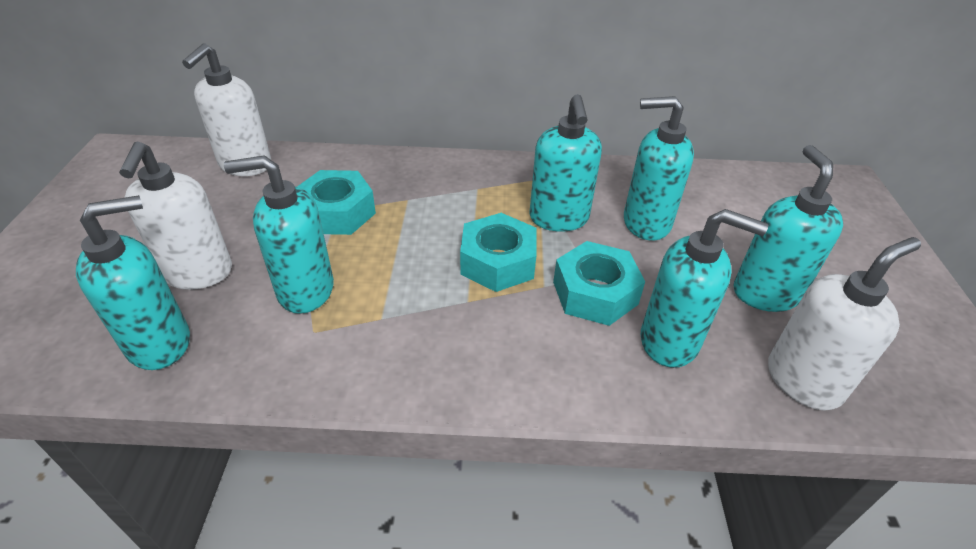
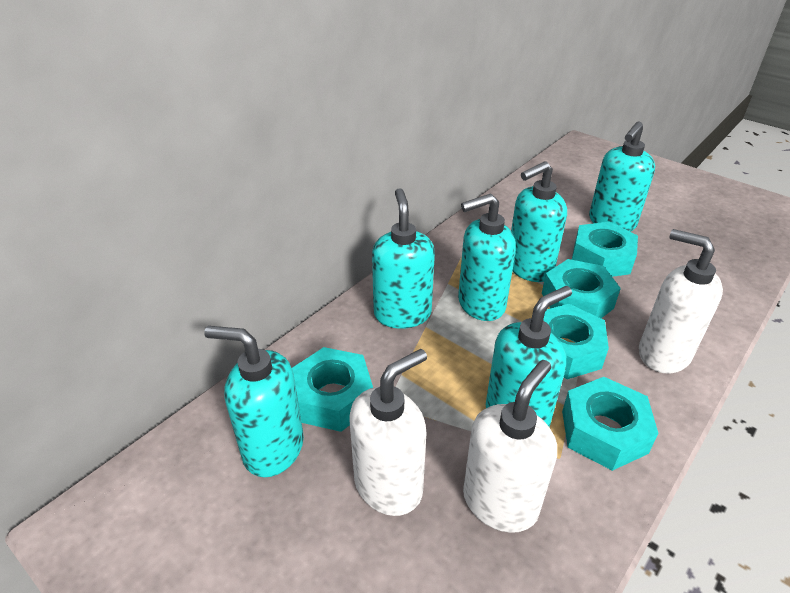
turquoise nut: [297,170,376,235] [460,213,536,292] [553,241,645,326] = 3 -> [292,347,373,432] [542,259,621,318] [543,304,609,379] [562,377,658,471] [572,222,638,277] = 5

